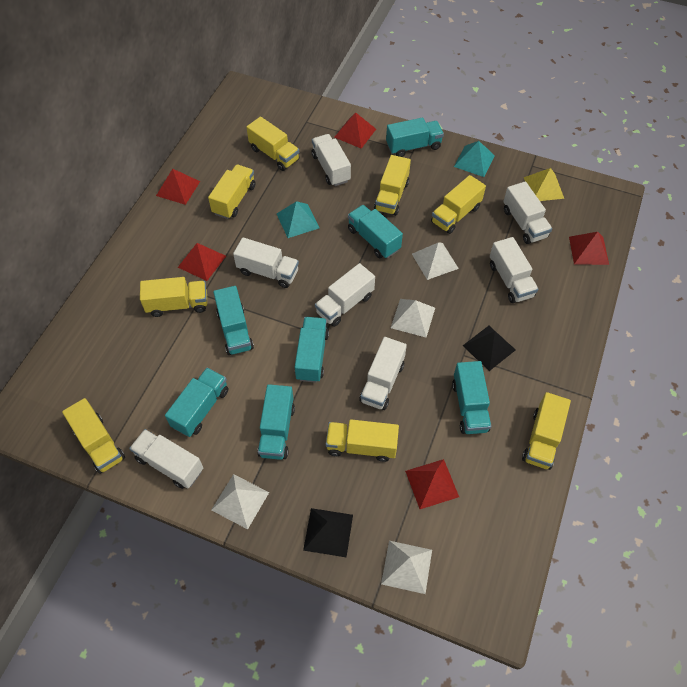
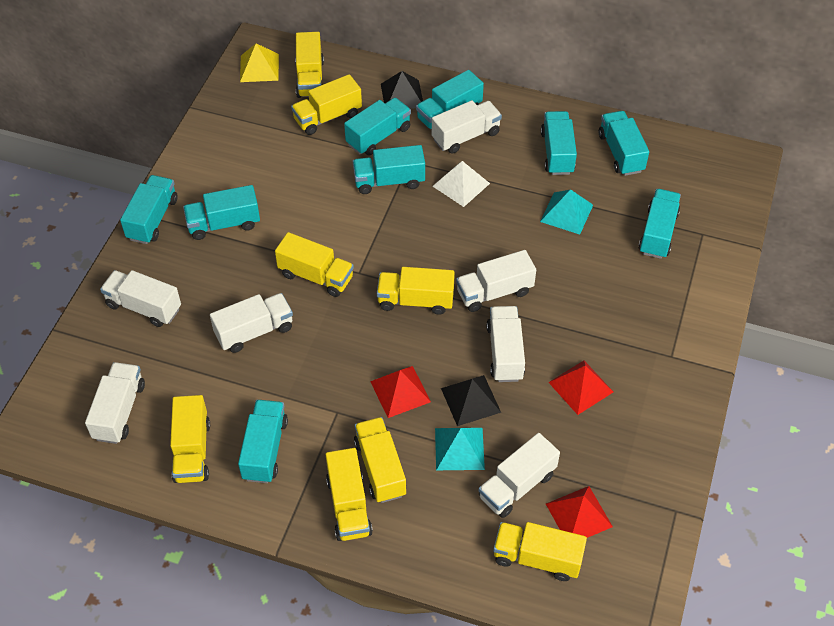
red pyramid: [156,169,200,205] [178,243,226,281] [334,113,376,149] [405,459,459,509] [569,232,609,265] = 5 -> [370,366,431,418] [546,486,613,538] [548,361,613,415] = 3
turquoise truck: [165,368,229,437] [213,286,254,355] [257,384,295,460] [295,317,329,383] [348,205,403,259] [386,118,444,157] [452,361,491,434] = 7 -> [120,175,178,244] [183,185,260,240] [238,400,288,483] [344,98,411,155] [353,145,425,194] [416,70,484,130] [541,111,577,175] [599,111,649,176] [638,189,681,259] = 9
white pyramid: [212,474,269,529] [381,541,432,594] [391,299,435,338] [412,242,459,280] = 4 -> [432,161,490,207] = 1

